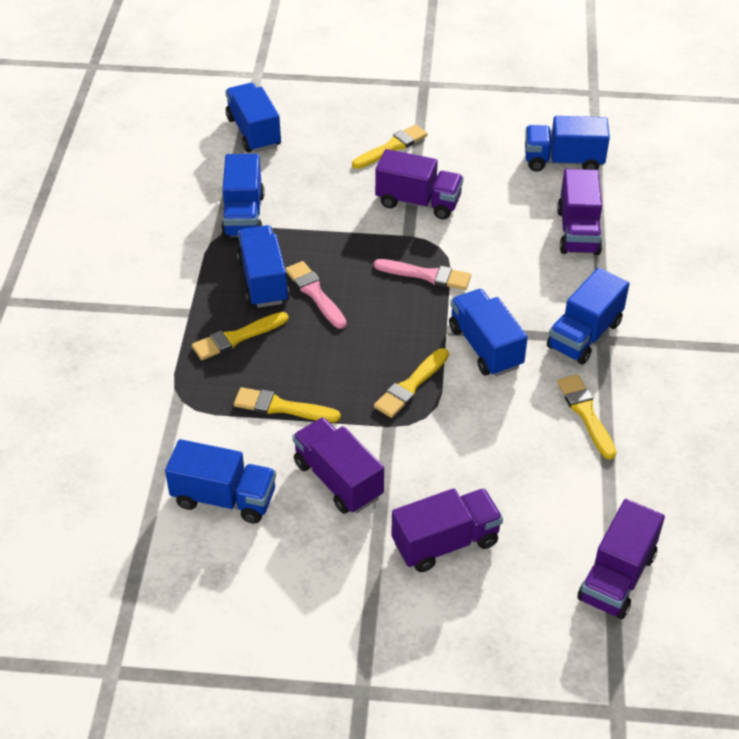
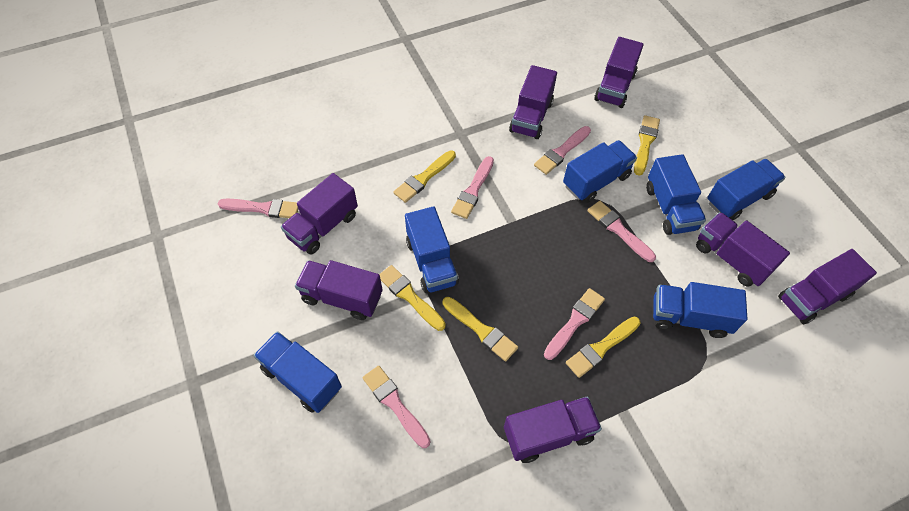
blue truck: [165,439,276,524] [221,154,265,238] [225,83,281,152] [237,225,290,308] [449,289,528,376] [525,116,610,172] [547,268,629,365] = 7 -> [254,331,342,413] [405,206,459,293] [563,140,637,203] [646,154,706,235] [653,282,747,338] [707,159,786,220] = 6
pink brush: [285,261,347,329] [374,259,471,290] = 2 -> [218,199,299,218] [362,365,431,448] [451,156,494,219] [534,126,591,175] [544,288,605,360] [587,201,656,262] = 6
purple truck: [293,417,384,514] [375,149,463,219] [391,488,503,572] [557,169,602,255] [577,499,665,619] = 5 -> [281,173,358,255] [295,260,383,320] [504,396,602,463] [509,65,557,139] [594,37,644,108] [696,212,790,286] [778,249,877,325] = 7

